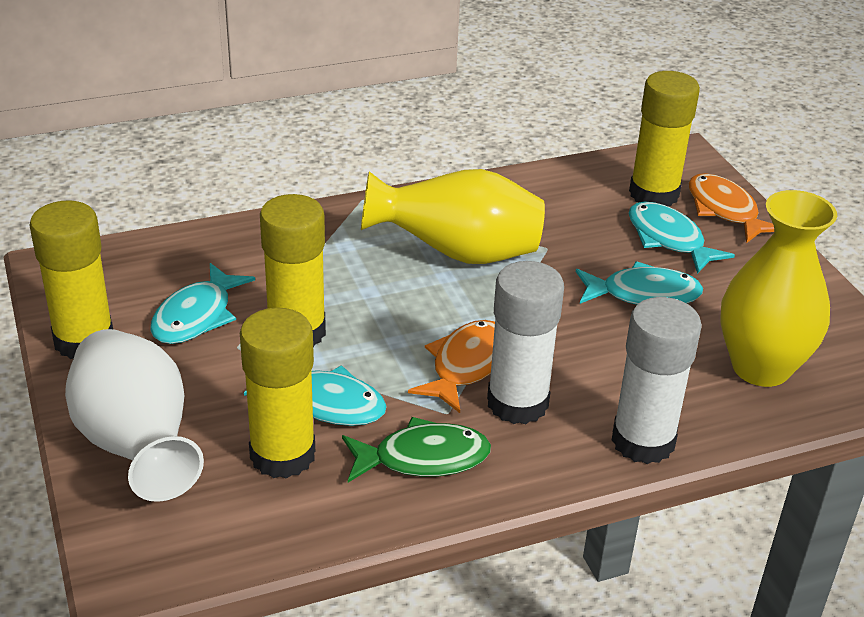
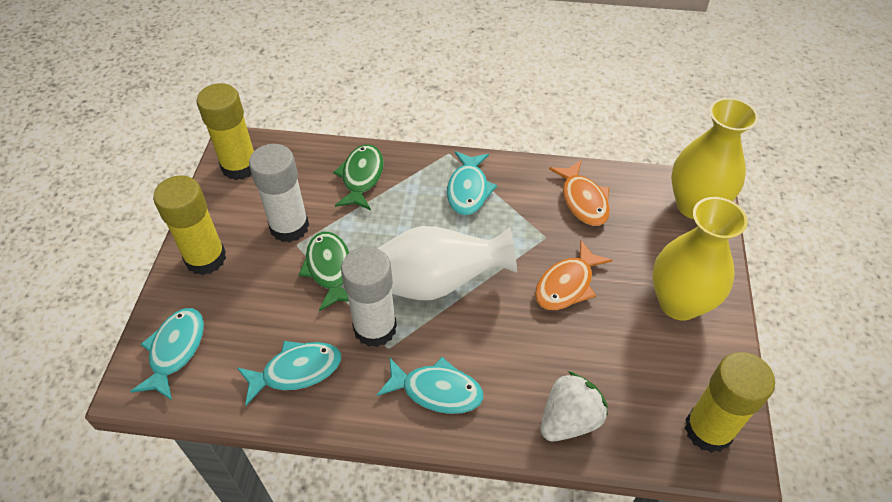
green fish: [342,417,491,482] = 1 -> [299,232,349,311] [333,144,384,210] = 2
white strawberry: none = 0 -> [541,371,608,441] = 1
yellow glue stick: [29,200,113,359] [240,307,315,479] [260,194,326,347] [629,71,700,206] = 4 -> [153,175,226,275] [197,83,254,180] [685,352,775,453] = 3

